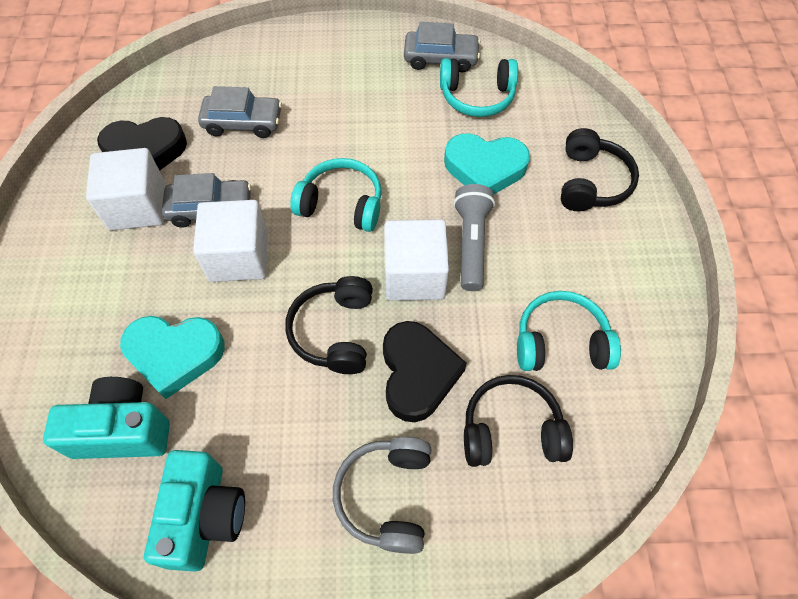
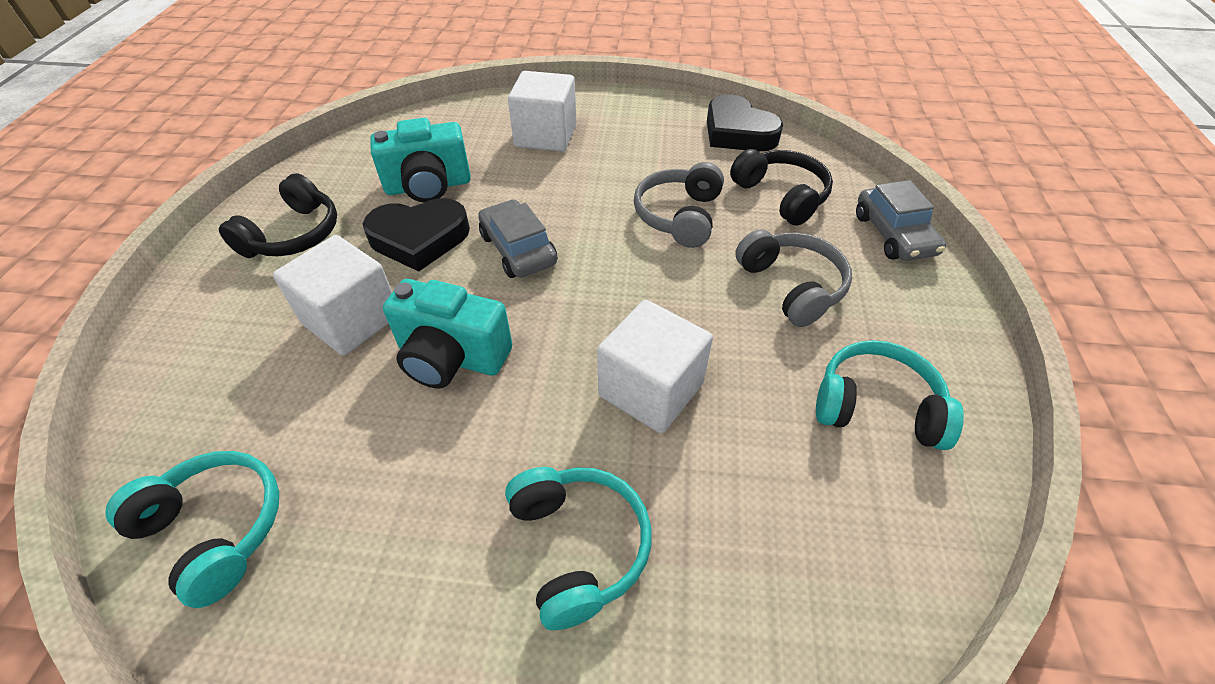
black headphones: [285,276,373,374] [464,375,573,467] [561,128,639,211] = 3 -> [219,173,337,258] [730,149,833,226] = 2
grey car: [162,173,251,228] [198,86,282,138] [404,22,481,72] = 3 -> [478,199,557,278] [856,180,946,261] = 2
grey flashlight: [453,184,495,291] = 1 -> none = 0
grey headphones: [333,437,431,554] = 1 -> [634,162,724,248] [735,229,852,327] = 2
turquoise heart: [120,316,225,399] [444,133,530,194] = 2 -> none = 0

